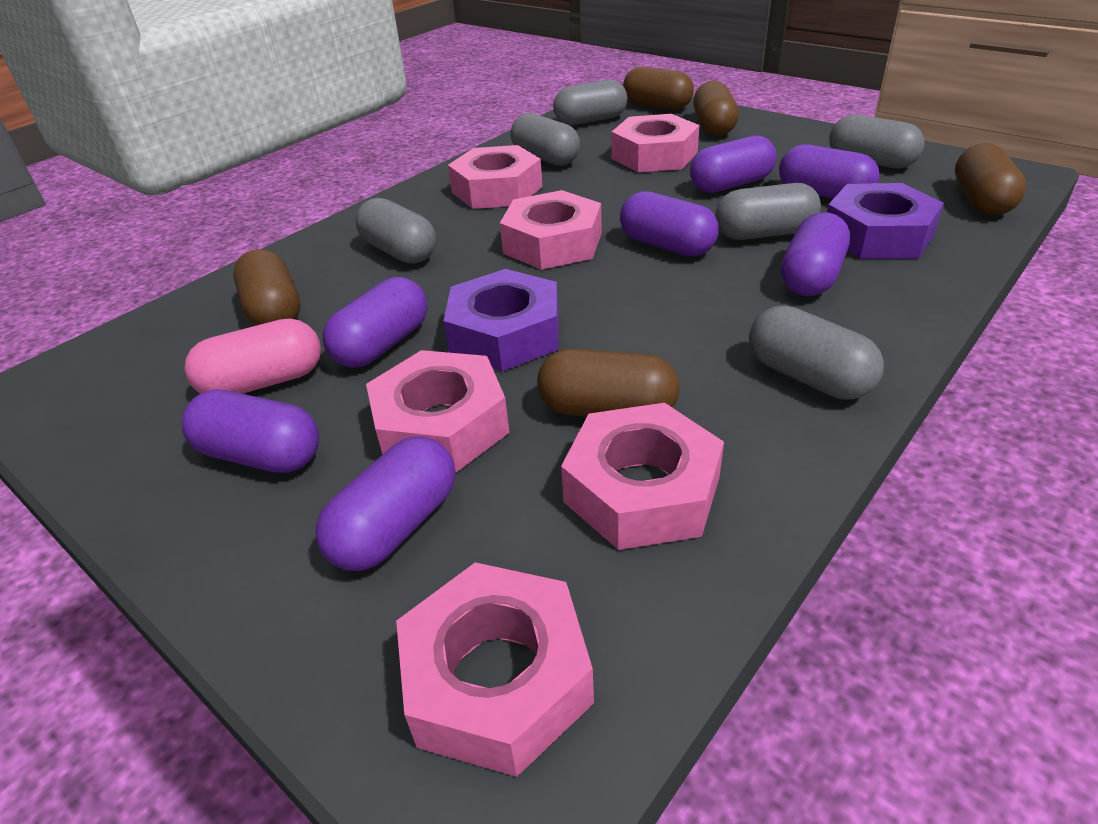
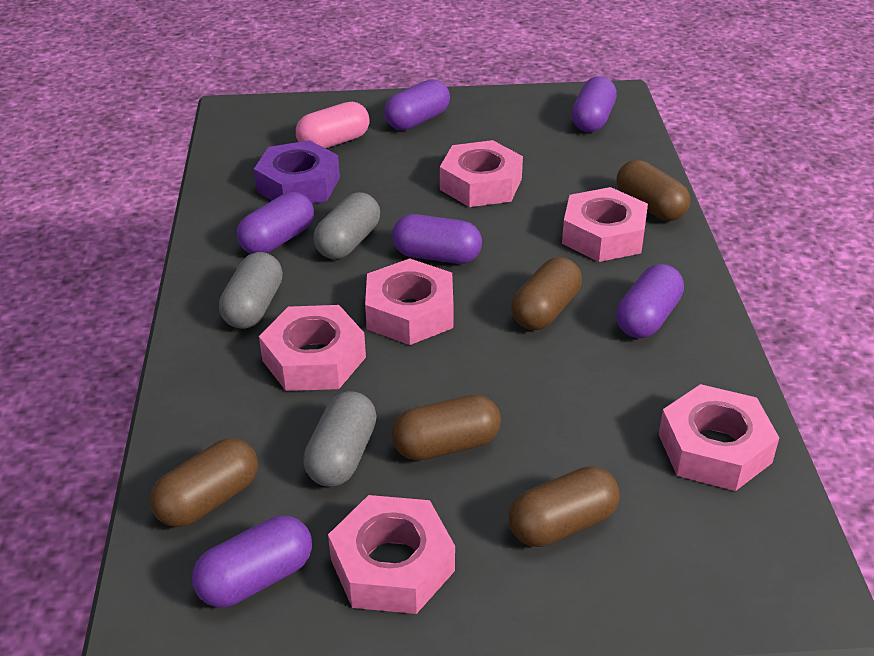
grey capsule: [355,198,436,264] [510,113,580,166] [553,80,627,125] [715,183,821,240] [749,305,884,400] [829,114,925,169] = 6 -> [219,252,283,329] [303,391,377,487] [313,192,380,259] = 3
purple capsule: [182,390,319,473] [316,436,455,571] [323,277,428,368] [620,191,719,256] [690,135,777,193] [779,144,880,199] [781,212,850,296] = 7 -> [192,516,312,607] [237,192,314,254] [384,79,450,130] [392,214,482,264] [571,77,617,132] [616,264,684,338] = 6
purple nut: [444,269,559,371] [827,183,944,259] = 2 -> [254,140,340,203] = 1

